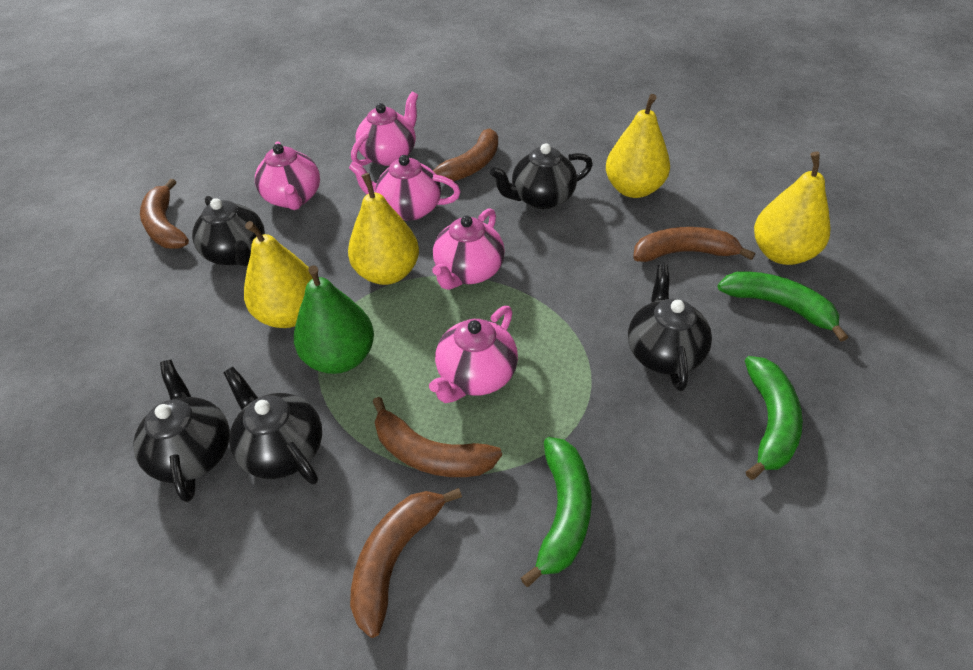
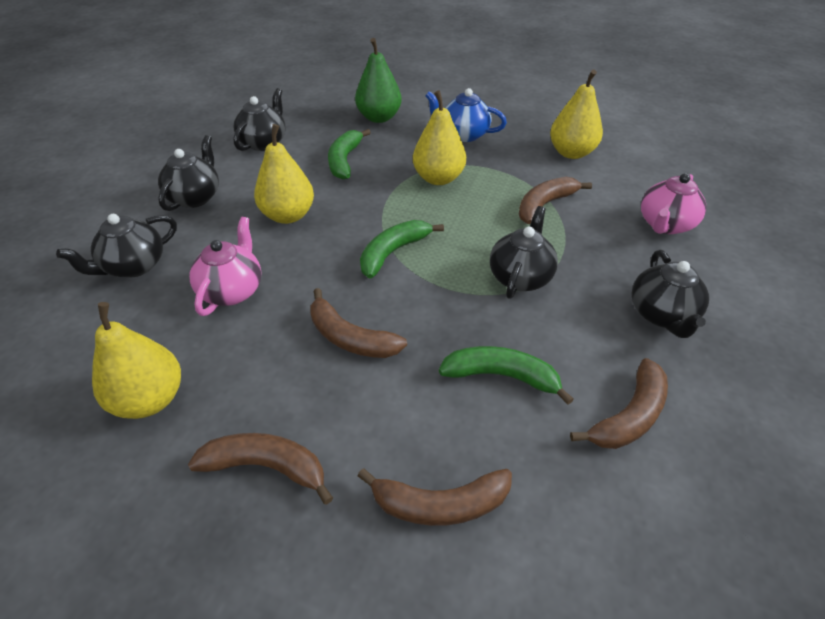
blue teapot: none = 0 -> [425,88,507,142] = 1
pink teapot: [255,141,320,210] [349,155,461,220] [351,92,418,166] [429,306,518,403] [432,208,505,290] = 5 -> [189,217,262,316] [641,173,707,234] = 2

